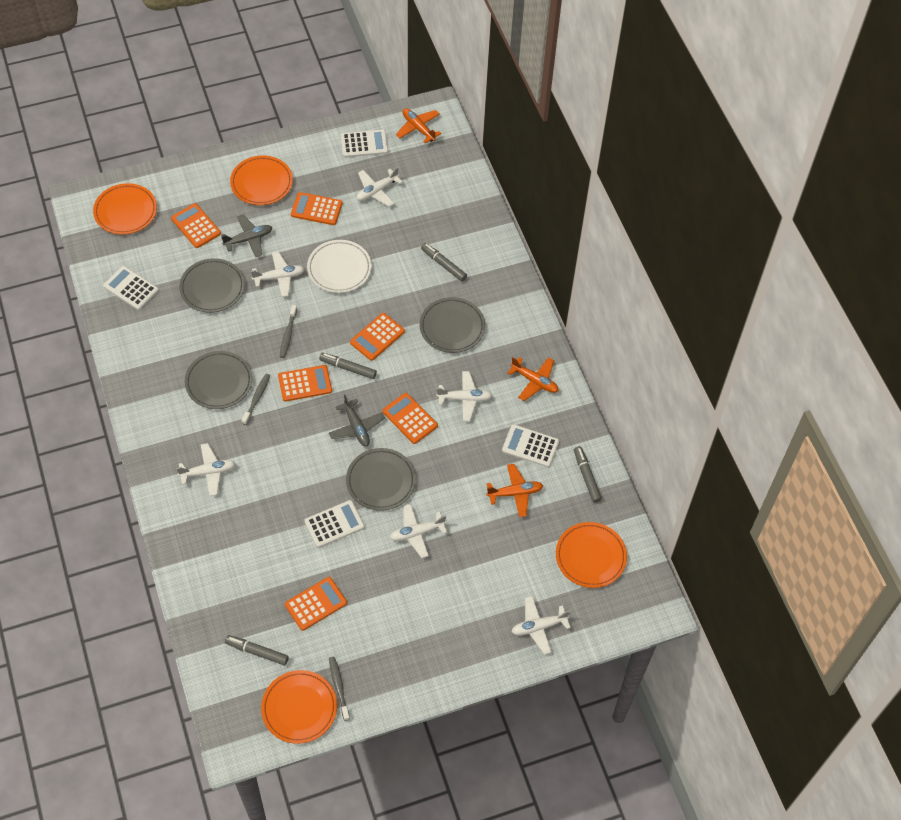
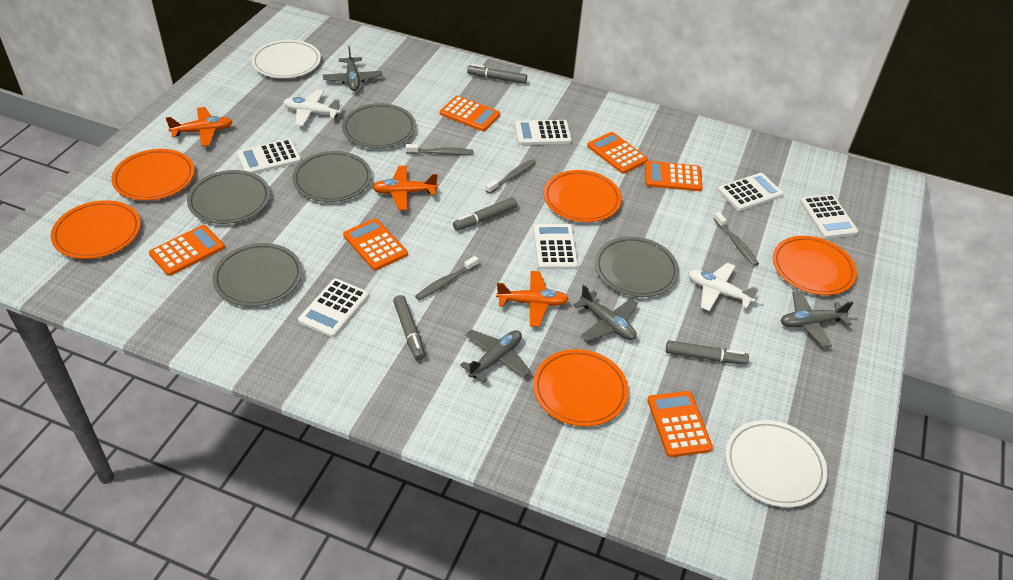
grey plane: [221,215,273,257] [329,395,385,446] = 2 -> [323,46,382,91] [460,329,531,383] [573,285,638,342] [781,291,853,348] = 4
grey plate: [179,258,245,313] [185,351,253,409] [346,448,416,511] [420,297,485,353] = 4 -> [187,170,270,224] [212,243,302,306] [292,151,372,202] [342,103,416,148] [595,236,679,297] = 5
grey toothbrush: [241,374,270,425] [280,305,297,358] [329,657,350,721] = 3 -> [406,144,473,155] [415,256,479,300] [486,159,536,194] [714,212,759,266] = 4
orange plate: [93,183,157,235] [230,155,293,205] [261,670,337,744] [556,522,627,588] = 4 -> [51,200,141,259] [111,149,195,201] [533,349,628,427] [544,170,622,222] [773,236,857,295] = 5
white calculator: [103,266,159,310] [304,500,365,548] [340,129,388,157] [502,424,559,467] = 4 -> [237,139,301,174] [298,278,369,337] [515,120,572,145] [533,224,578,269] [718,173,783,211] [800,194,858,239] = 6
white plane: [176,443,235,496] [251,251,304,297] [357,167,403,207] [390,504,447,558] [436,371,492,421] [511,596,571,654] = 6 -> [283,89,342,126] [688,263,759,311] = 2
white plate: [307,240,372,293] = 1 -> [251,40,321,78] [725,420,828,507] = 2

